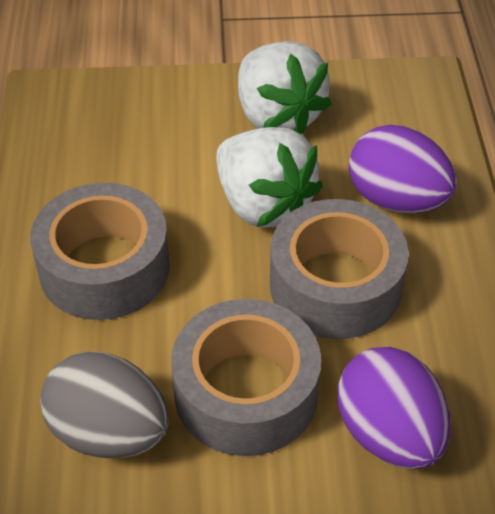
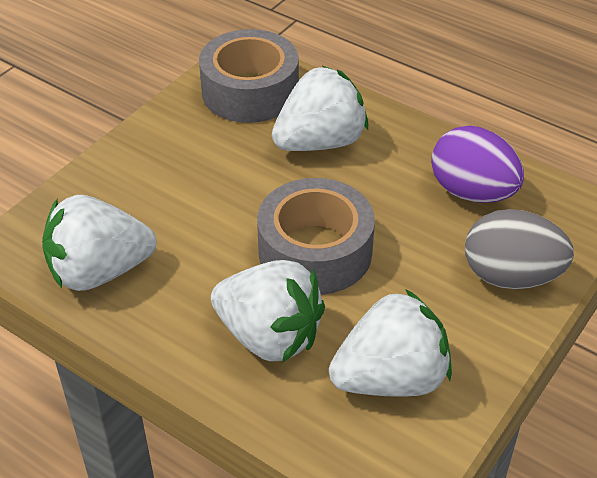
grey tape: [30,183,170,320] [171,299,321,456] [270,199,409,339] = 3 -> [199,29,299,123] [257,178,375,295] = 2
purple egg: [338,347,451,469] [349,125,457,213] = 2 -> [431,126,524,203] = 1
white strawberry: [216,127,323,228] [238,41,331,134] = 2 -> [42,195,156,291] [211,260,325,363] [272,66,368,151] [329,289,452,397] = 4

